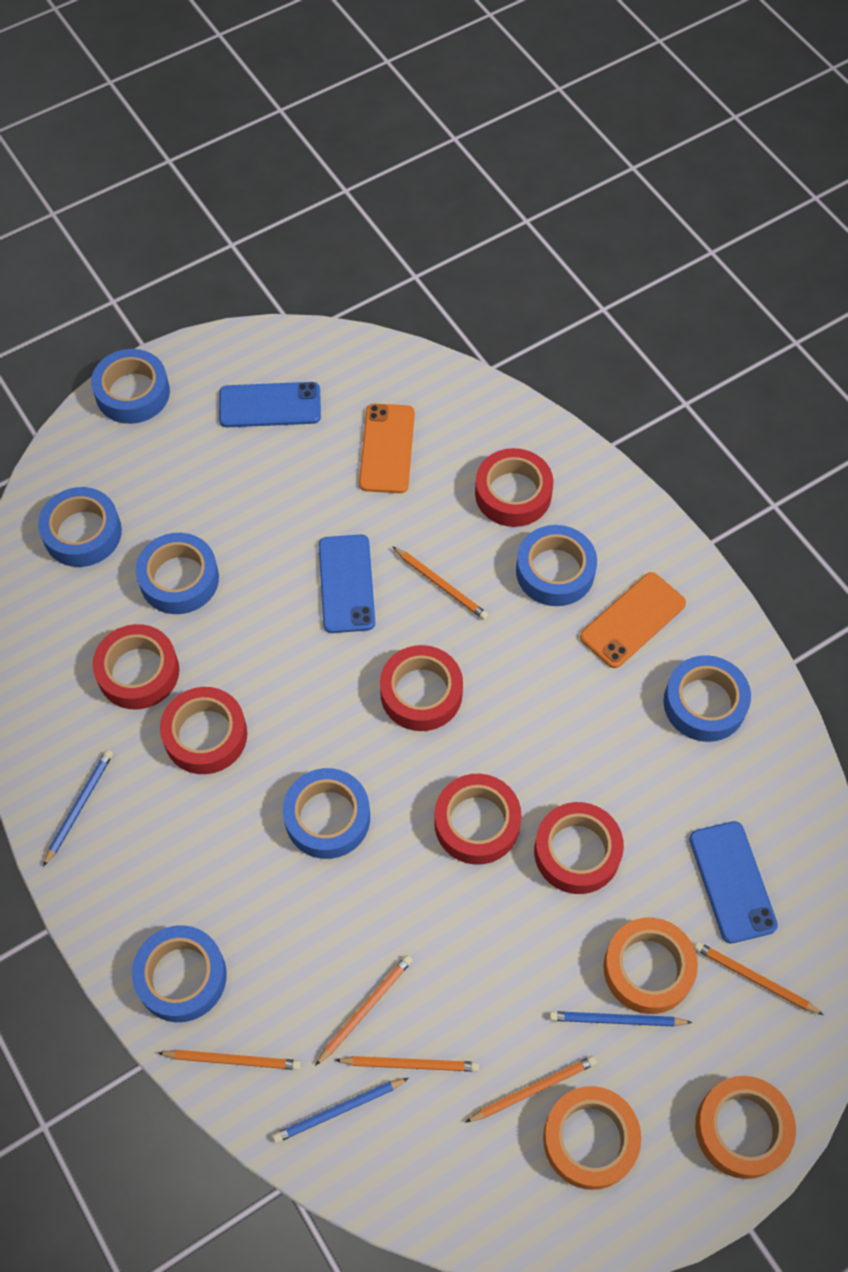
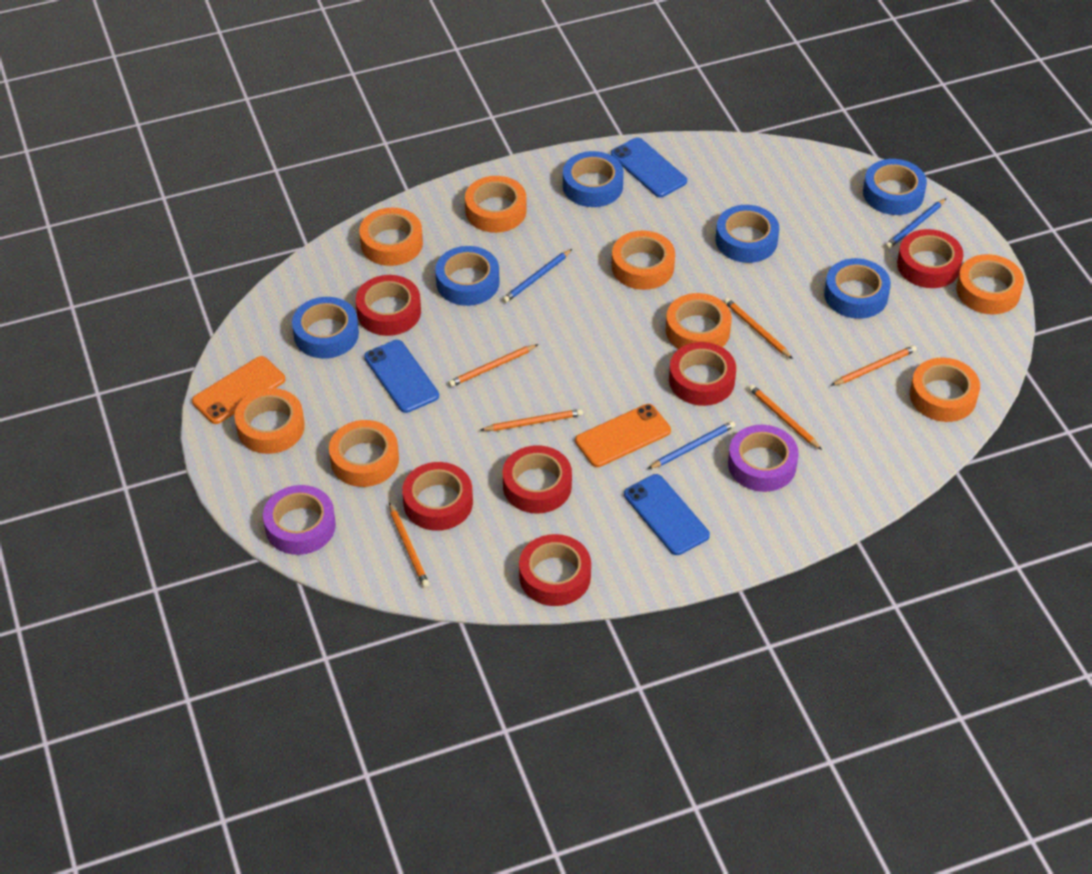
blue tape: [38,487,122,567] [91,349,170,424] [132,925,227,1022] [136,533,219,614] [283,768,370,859] [516,525,597,606] [663,655,751,742] = 7 -> [292,297,359,359] [435,246,500,306] [563,151,624,207] [715,205,779,263] [824,258,891,319] [863,159,927,215] = 6
orange tape: [543,1086,641,1190] [603,918,698,1014] [695,1076,796,1179] = 3 -> [234,388,305,454] [329,420,399,487] [359,208,423,266] [465,176,527,233] [612,231,675,290] [666,293,732,349] [910,357,980,422] [956,254,1024,314] = 8
purple tape: none = 0 -> [263,485,336,555] [728,425,799,492] = 2

